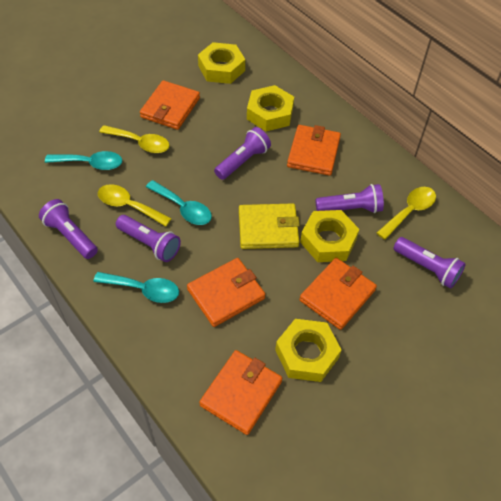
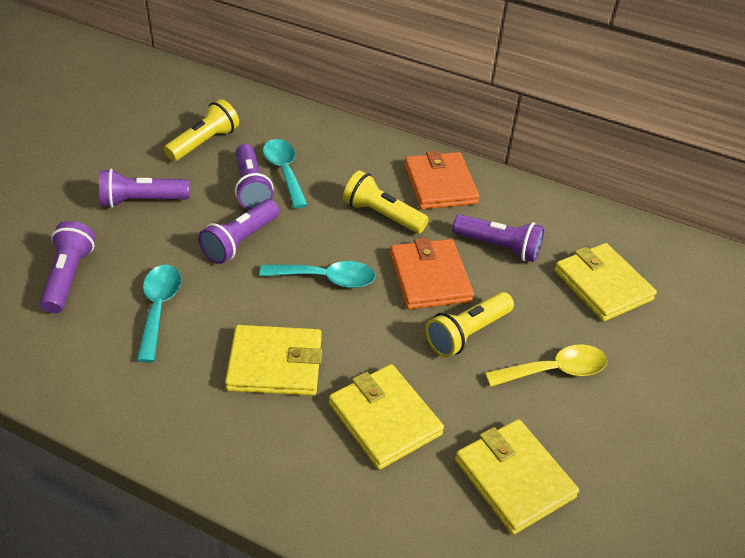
orange wallet: [140,80,200,130] [187,258,266,327] [199,350,282,435] [287,125,341,176] [299,258,377,330] = 5 -> [390,238,474,309] [404,151,480,209] = 2
yellow flashlight: none = 0 -> [164,99,239,161] [343,170,429,234] [425,292,514,358] = 3
yellow nut: [198,42,245,84] [247,85,294,131] [275,319,342,382] [300,210,359,262] = 4 -> none = 0
yellow spoon: [98,184,172,227] [99,125,170,153] [377,187,436,240] = 3 -> [485,344,607,387] = 1
yellow wallet: [239,203,300,249] = 1 -> [225,325,322,396] [329,364,444,470] [455,419,579,535] [554,243,657,321] = 4

